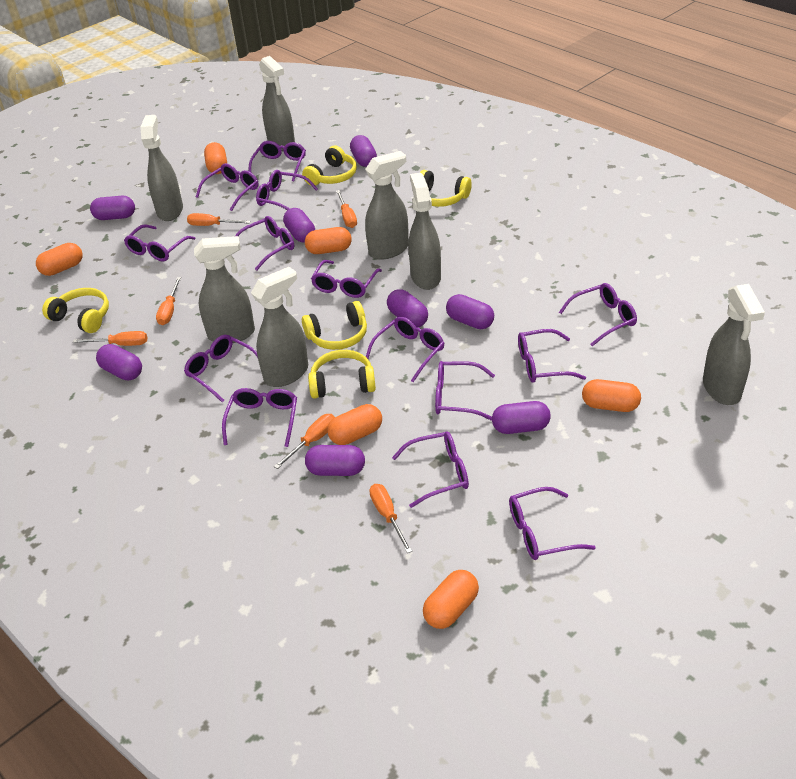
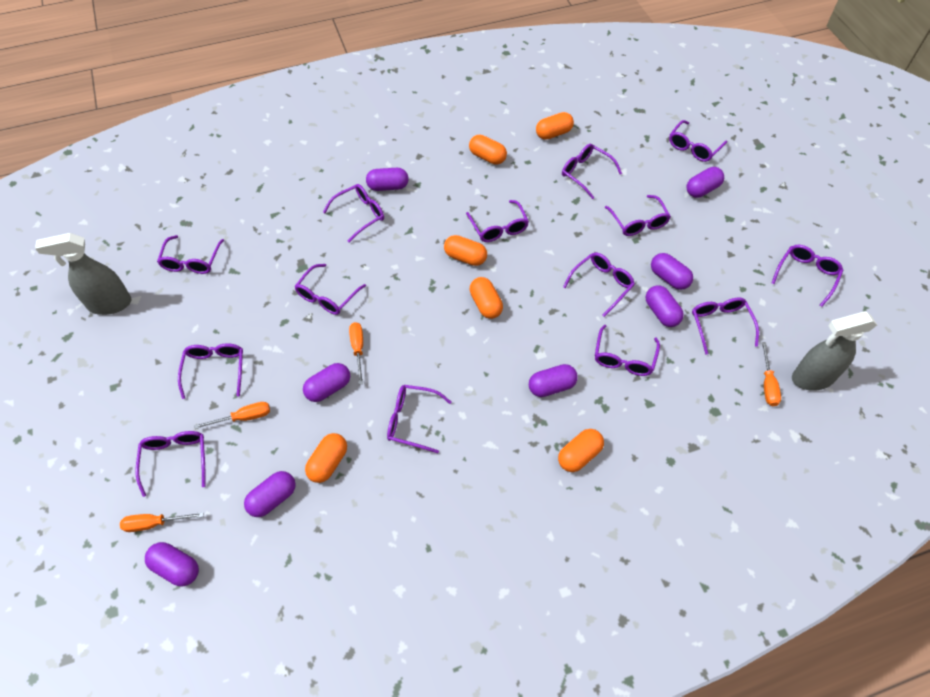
grey spray bottle: [140,115,183,221] [194,236,255,343] [251,267,308,387] [259,56,295,151] [365,151,409,260] [408,173,441,290] [703,284,765,405] = 7 -> [35,233,132,315] [792,311,877,391] = 2
orange screwdriver: [73,331,147,346] [156,277,181,325] [187,213,250,226] [274,414,335,469] [336,190,357,228] [369,484,412,553] = 6 -> [120,512,203,532] [194,402,270,429] [349,322,363,385] [762,342,781,406] = 4
yellow headphones: [42,288,109,333] [302,146,357,186] [302,301,367,350] [308,350,376,399] [420,170,472,207] = 5 -> none = 0

